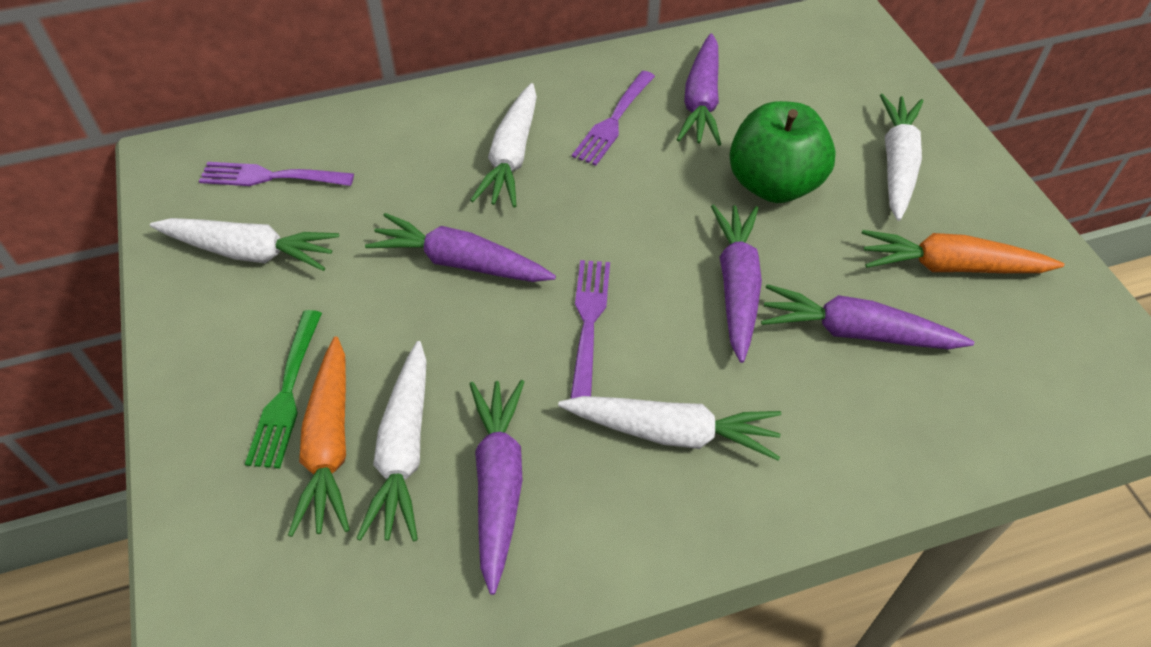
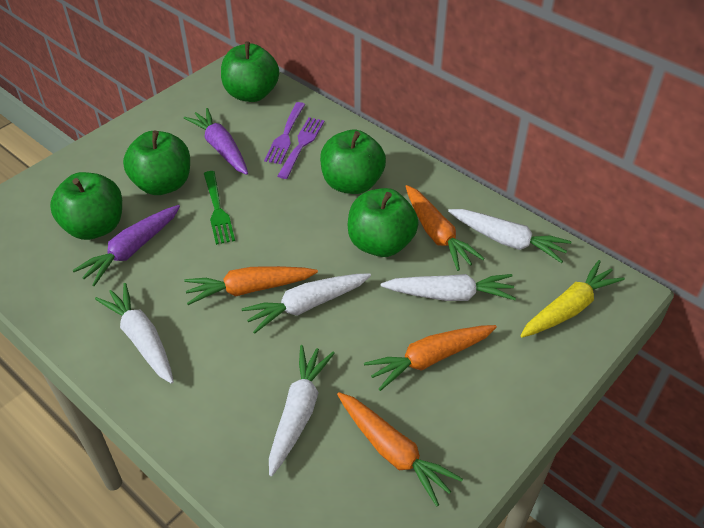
green apple: [729,101,836,203] = 1 -> [50,172,122,240] [123,131,190,195] [221,42,279,102] [320,130,386,194] [348,188,419,257] = 5
orange carrot: [288,337,350,537] [862,230,1064,273] = 2 -> [184,266,318,305] [337,392,463,506] [364,325,497,391] [405,185,485,271] = 4
purple carrot: [365,213,556,282] [470,380,524,595] [677,33,721,146] [711,204,762,363] [761,284,974,349] = 5 -> [72,205,180,286] [184,108,248,175] = 2
purple fork: [199,162,354,186] [570,260,610,399] [572,71,655,166] = 3 -> [264,102,305,164] [278,117,324,179] = 2
yellow carrot: none = 0 -> [520,260,625,338] = 1

